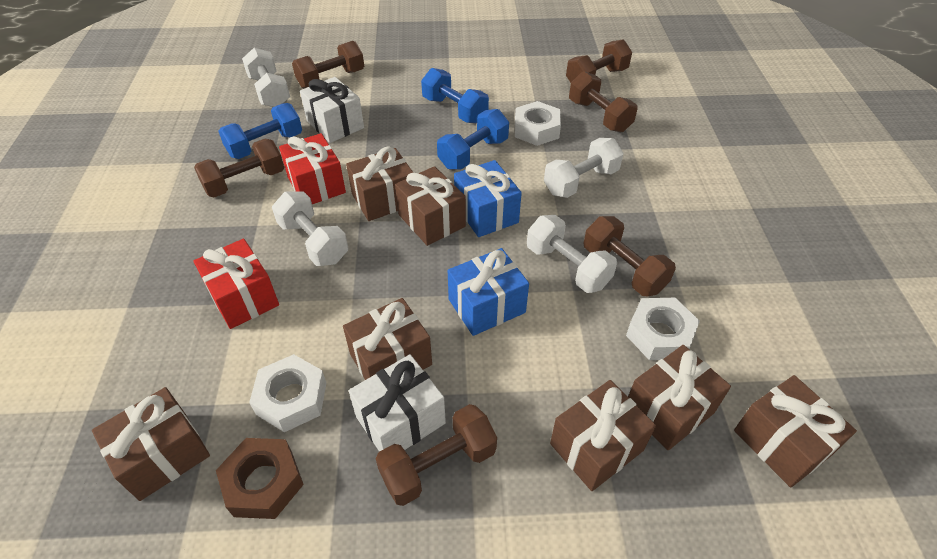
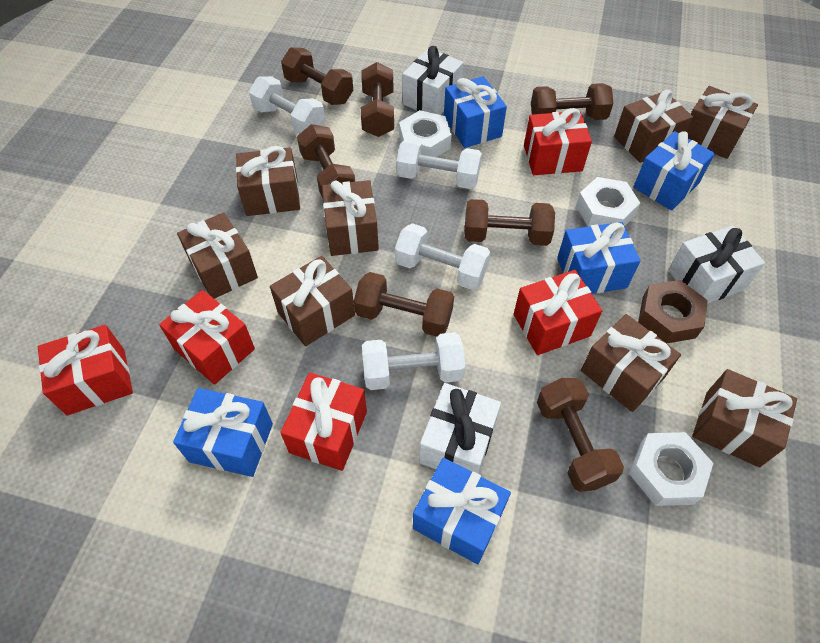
blue dumbbell: [218,103,302,159] [421,68,489,123] [437,109,509,170] = 3 -> none = 0
blue gift: [448,248,529,336] [454,160,522,237] = 2 -> [173,388,273,477] [413,458,511,564] [444,76,507,148] [557,222,641,294] [633,131,715,211] = 5
brown dumbbell: [194,139,284,198] [292,41,364,89] [376,404,497,506] [566,39,632,83] [569,71,638,132] [584,216,676,296] = 6 -> [281,47,353,105] [297,124,355,198] [354,272,454,337] [361,62,394,137] [465,199,555,246] [531,83,613,120] [537,378,624,492] = 7
brown gift: [92,387,210,501] [343,298,432,380] [346,146,414,221] [395,166,466,246] [550,380,656,491] [628,345,731,450] [734,375,857,487] = 7 -> [177,212,258,299] [236,146,300,216] [270,256,355,346] [322,180,379,256] [581,314,681,412] [614,90,693,163] [687,86,758,159] [692,369,797,467] = 8
red gift: [194,239,279,329] [279,133,346,204] = 2 -> [38,325,133,415] [159,290,255,385] [280,372,367,471] [514,270,602,355] [524,108,592,175] = 5
white gift: [300,77,364,143] [349,354,446,452] = 2 -> [402,46,464,115] [419,383,501,474] [668,226,765,304] = 3

